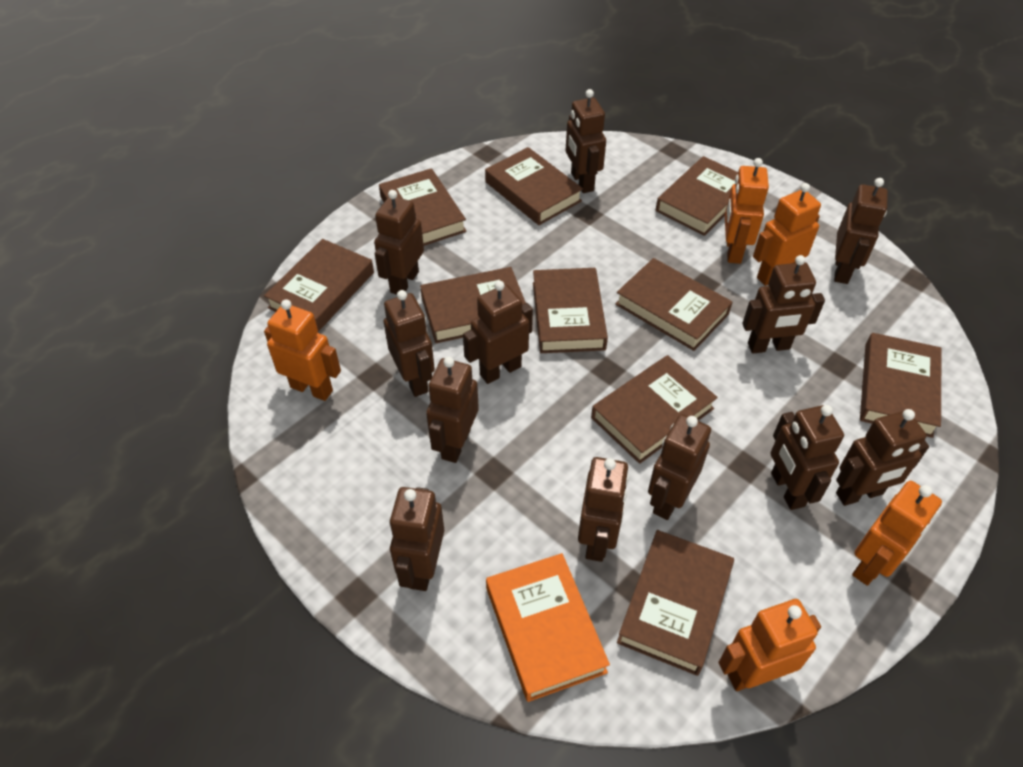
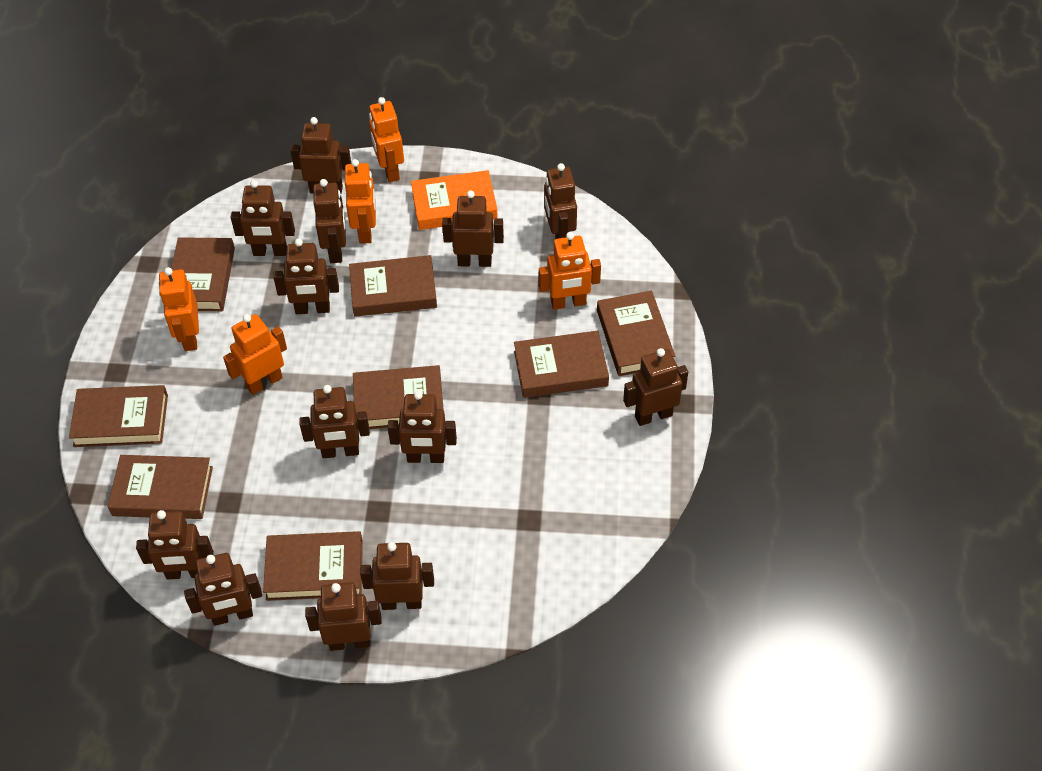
brown book: [264,239,374,331] [379,168,467,246] [420,267,526,343] [485,147,583,225] [533,268,608,353] [591,355,718,464] [615,258,733,351] [617,530,734,676] [656,156,738,236] [860,333,942,438] = 10 -> [69,385,168,447] [108,455,213,519] [171,237,235,311] [263,531,363,601] [349,255,437,317] [353,365,444,429] [514,331,609,398] [597,291,675,376] = 8
brown robot: [374,190,424,295] [384,290,435,397] [389,487,444,591] [426,357,479,463] [463,281,533,384] [566,89,606,193] [578,457,629,562] [648,414,711,520] [742,255,825,353] [770,405,844,510] [834,178,888,284] [836,409,929,506] = 12 -> [136,510,214,580] [184,553,262,626] [230,180,295,256] [273,238,339,314] [290,117,351,194] [299,385,370,458] [305,582,382,651] [313,179,346,263] [360,542,434,610] [388,391,457,463] [442,190,504,267] [544,163,577,239] [623,348,688,426] = 13

